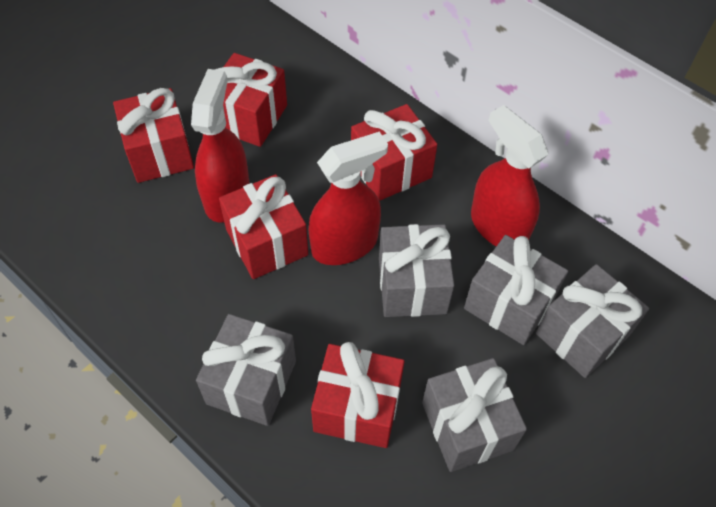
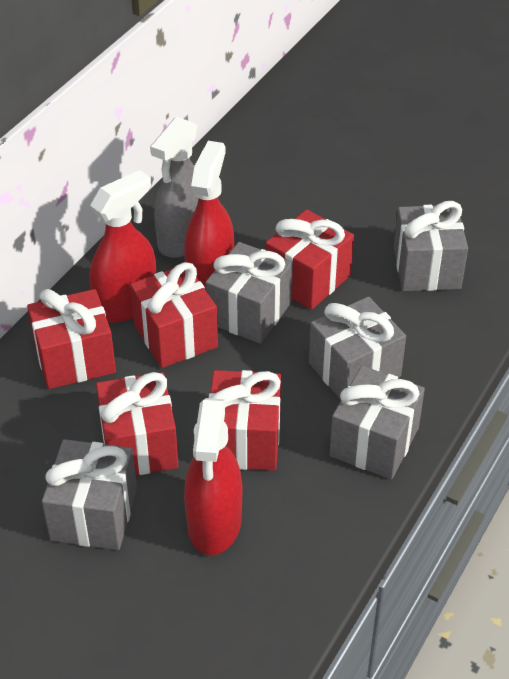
grey spray bottle: none = 0 -> [150,116,198,258] = 1

